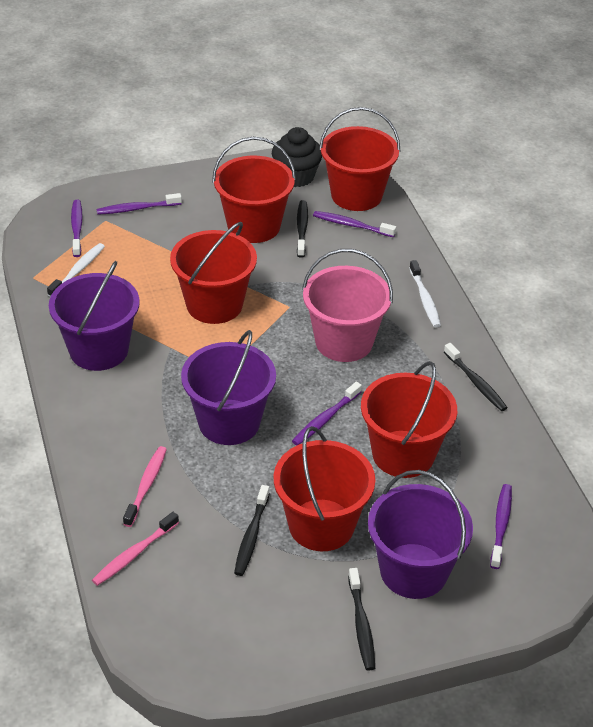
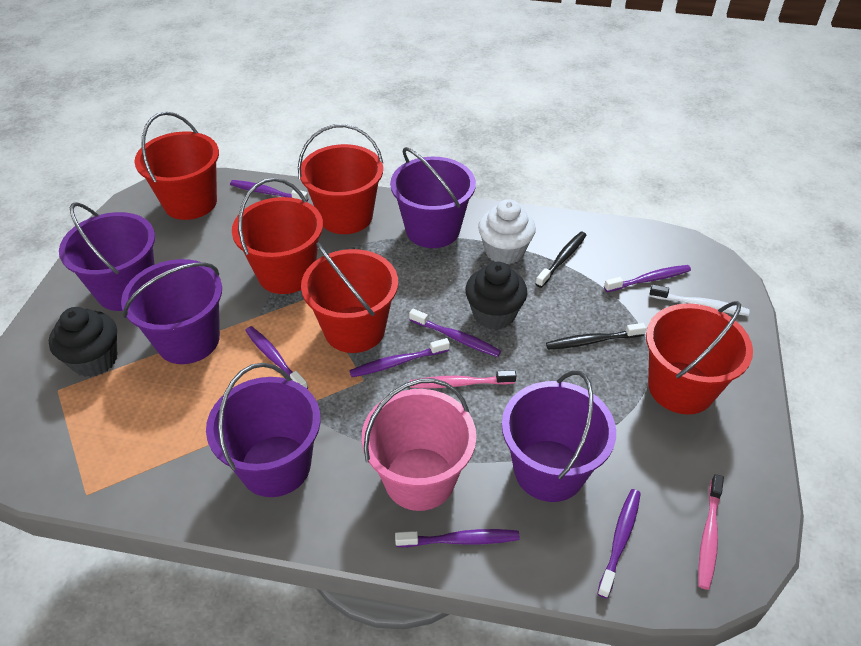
black cupcake: [272,127,322,187] = 1 -> [49,307,117,377] [465,262,527,330] = 2
black toothbrush: [234,485,270,576] [297,200,308,258] [348,568,375,671] [444,343,508,411] = 4 -> [535,232,586,288] [546,323,646,350] = 2
purple bucket: [49,261,140,371] [181,330,276,445] [368,470,473,599] = 3 -> [59,202,155,311] [121,259,222,364] [206,363,321,497] [390,147,476,248] [502,371,616,502] = 5
purple toothbrush: [71,200,83,257] [96,193,182,215] [292,382,362,445] [313,211,396,237] [490,484,512,569] = 5 -> [230,180,308,202] [245,326,308,389] [349,338,450,377] [395,529,520,547] [409,309,501,357] [597,489,641,598] [604,265,691,292] = 7
white cupcake: none = 0 -> [478,199,536,265] = 1
white toothbrush: [47,243,105,297] [409,260,441,327] = 2 -> [649,284,750,316] = 1

